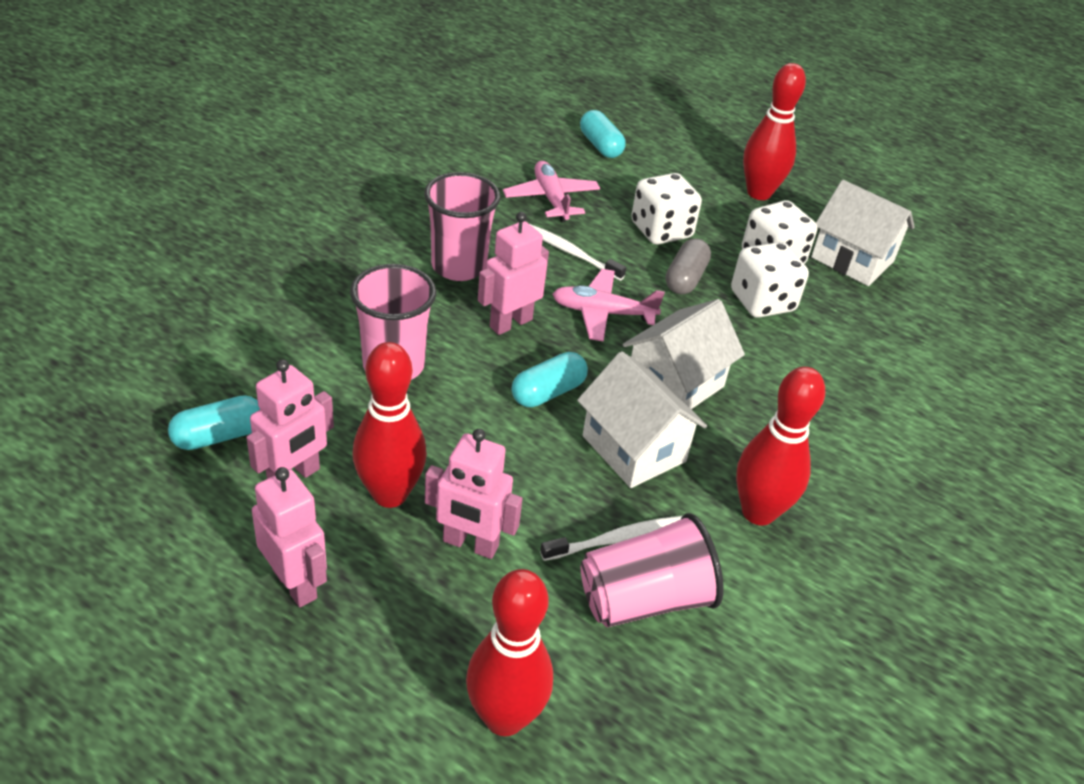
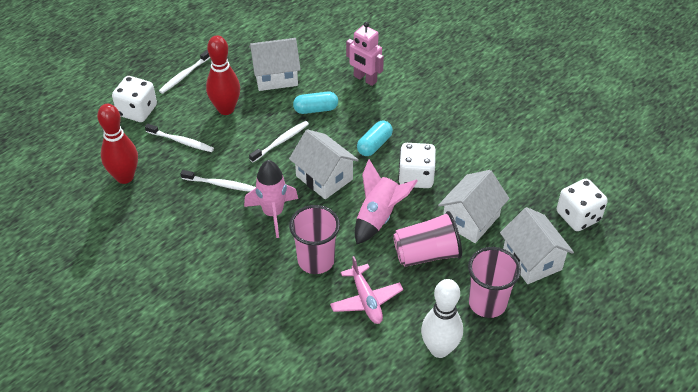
grey capsule: [666,238,711,295] = 1 -> none = 0
pink plane: [503,161,600,222] [552,269,665,342] = 2 -> [330,256,403,324] = 1
pink robot: [246,359,334,479] [252,467,327,607] [425,429,523,559] [478,212,549,335] = 4 -> [346,22,384,86] = 1
pink rocket: none = 0 -> [244,160,298,238] [355,159,418,244] = 2
red bowling pin: [353,342,427,508] [466,569,553,736] [736,367,825,526] [743,63,806,200] = 4 -> [97,104,138,184] [206,35,240,115] = 2
turquoise capsule: [168,395,260,450] [511,352,588,407] [580,110,626,158] = 3 -> [293,92,338,114] [357,120,393,156] = 2
white bowling pin: none = 0 -> [421,279,463,358] = 1
white house: [577,351,707,488] [623,299,745,409] [811,180,915,286] = 3 -> [249,38,301,91] [289,129,359,199] [438,170,509,243] [500,207,574,284] = 4
white toothbrush: [530,224,626,281] [540,516,682,561] = 2 -> [145,123,214,152] [159,50,210,94] [181,170,256,192] [249,121,309,162] = 4

